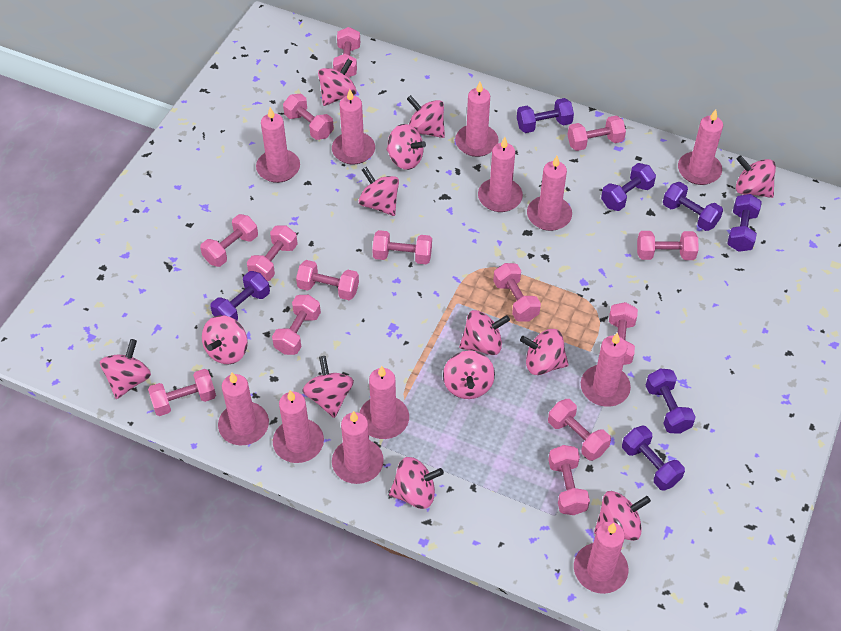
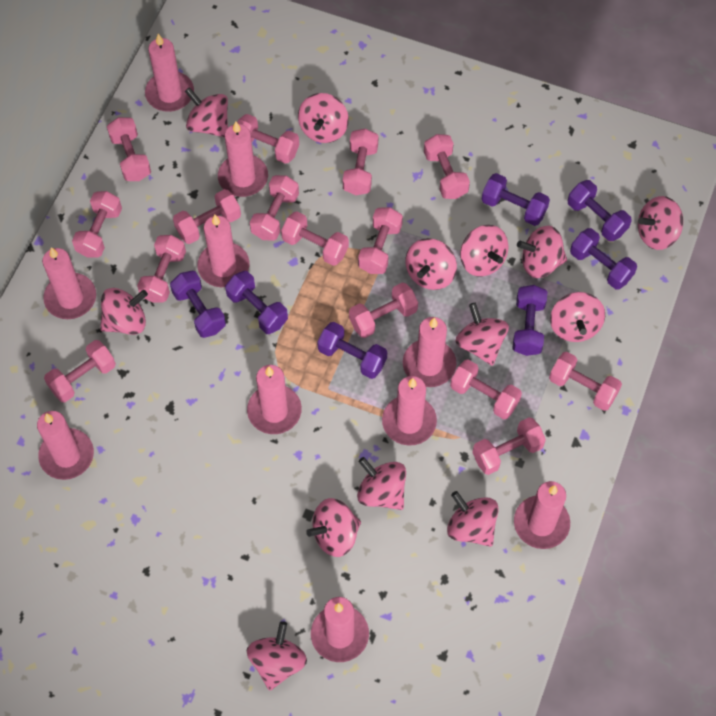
pink candle: [218,373,269,445] [256,107,300,183] [273,390,324,463] [332,89,375,165] [332,411,384,484] [359,366,409,439] [455,81,499,157] [478,137,523,212] [527,156,572,231] [574,522,628,594] [581,333,631,407] [678,109,723,185] = 12 -> [37,411,94,480] [42,247,96,319] [145,34,194,112] [197,215,249,287] [218,121,268,197] [247,365,302,434] [311,597,369,662] [382,376,437,446] [403,317,456,387] [514,481,570,549] = 10
pink dumbbell: [148,369,216,416] [200,214,258,267] [247,225,298,281] [272,295,321,355] [283,93,334,140] [296,260,359,300] [333,27,360,77] [372,230,432,264] [493,263,541,322] [548,399,611,460] [548,445,590,515] [568,116,626,151] [609,302,638,365] [637,231,698,260] = 14 -> [44,340,116,402] [72,191,122,258] [107,117,151,181] [137,235,186,303] [173,189,241,244] [237,114,299,164] [250,175,299,241] [281,211,349,266] [343,129,378,195] [349,282,418,338] [358,207,403,274] [424,134,470,199] [450,359,522,419] [472,417,546,475] [549,352,622,411] = 15

